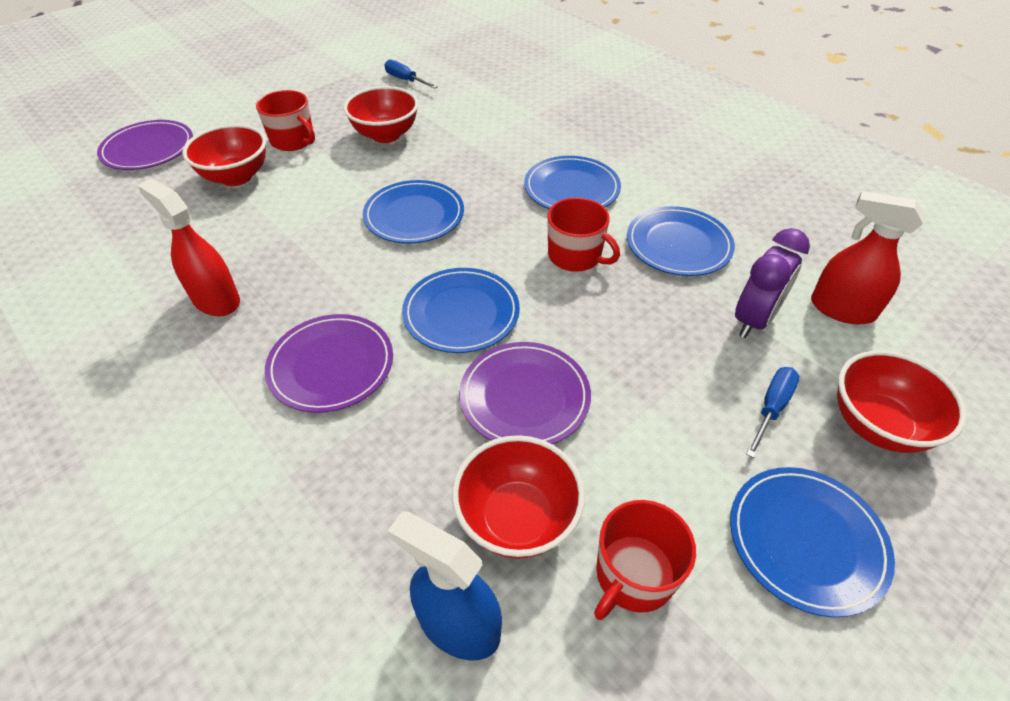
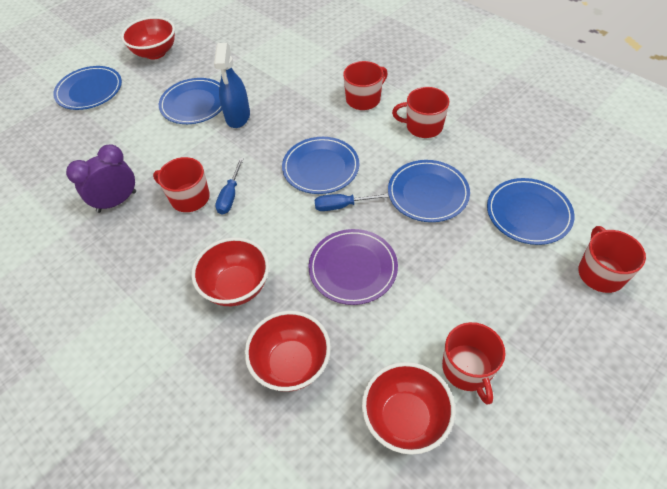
purple plate: [97,120,193,170] [265,314,393,413] [459,342,591,444] = 3 -> [309,229,398,305] = 1
red mug: [256,90,315,151] [547,198,620,272] [594,500,696,620] = 3 -> [153,157,210,212] [343,61,388,110] [392,87,450,138] [442,322,505,405] [578,226,646,293] = 5
red spray bottle: [137,179,240,316] [811,191,924,325] = 2 -> none = 0

